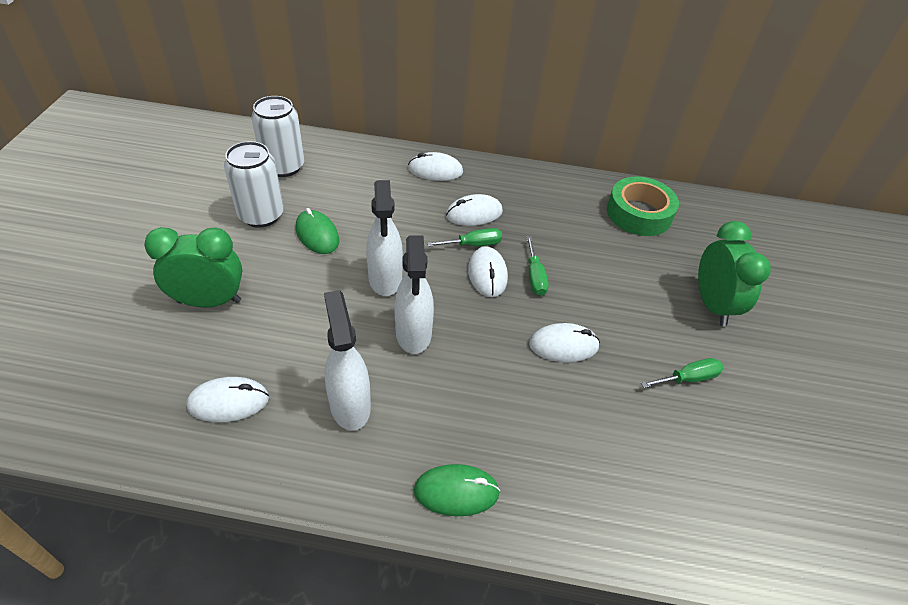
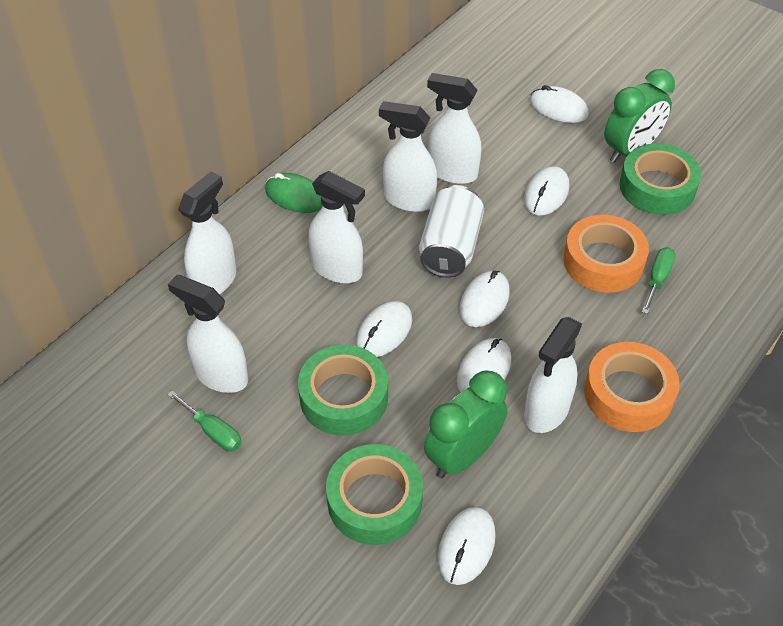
green mouse: [296,208,339,254] [414,464,500,516] = 2 -> [265,173,322,213] = 1
green screwdriver: [427,228,502,247] [526,236,549,296] [641,358,724,388] = 3 -> [167,391,242,451] [642,247,676,314] = 2
green tape: [607,177,679,236] = 1 -> [298,345,388,435] [326,444,423,545] [619,143,701,215] = 3
orange tape: none = 0 -> [563,215,649,293] [584,342,680,432] = 2
white can: [224,141,284,228] [251,96,304,177] = 2 -> [419,185,484,278] = 1
white mouse: [186,377,269,422] [408,152,463,181] [446,194,503,226] [468,246,508,297] [529,323,600,362] = 5 -> [356,301,412,357] [438,507,496,585] [457,338,511,392] [459,271,510,327] [524,166,569,216] [530,85,589,123] = 6
white spray bottle: [324,290,371,431] [366,180,403,296] [394,235,434,354] = 3 -> [168,275,248,393] [178,172,236,294] [309,171,365,283] [379,101,437,212] [427,73,482,184] [524,317,582,433] = 6

